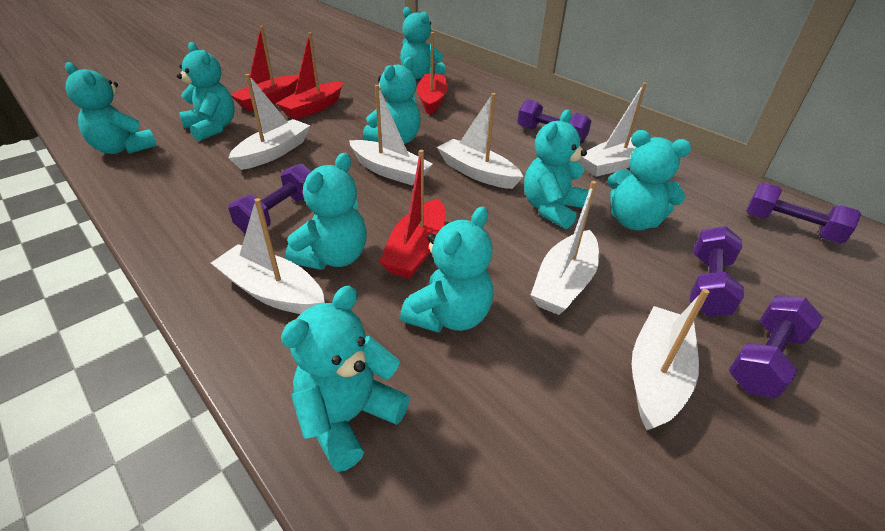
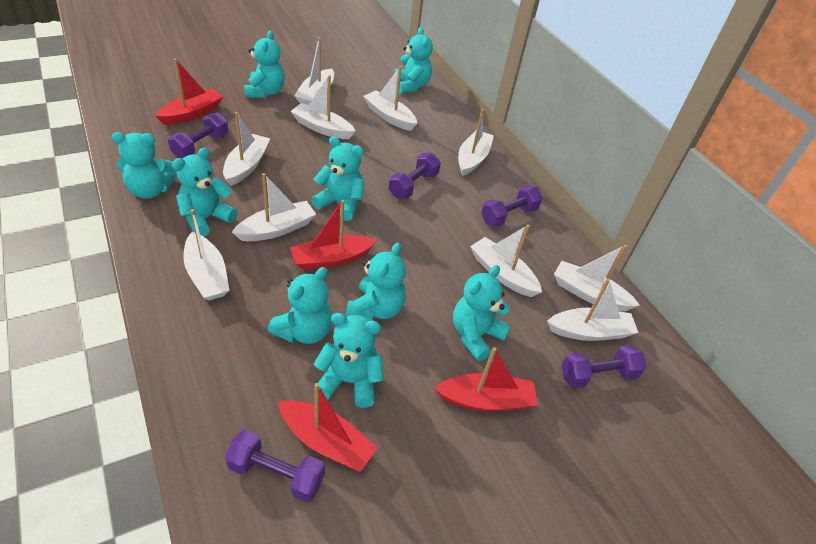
white boat: [211,198,325,314] [229,74,310,170] [349,85,433,185] [437,93,523,189] [531,181,599,315] [581,82,647,177] [632,288,709,430] = 7 -> [184,209,230,301] [223,112,270,186] [232,173,316,242] [291,75,355,139] [294,37,334,105] [363,66,417,131] [458,109,494,176] [470,224,542,297] [547,278,639,341] [554,245,640,311] = 10

